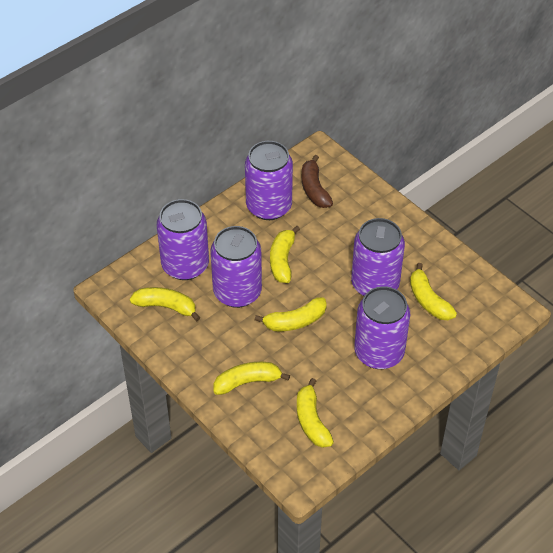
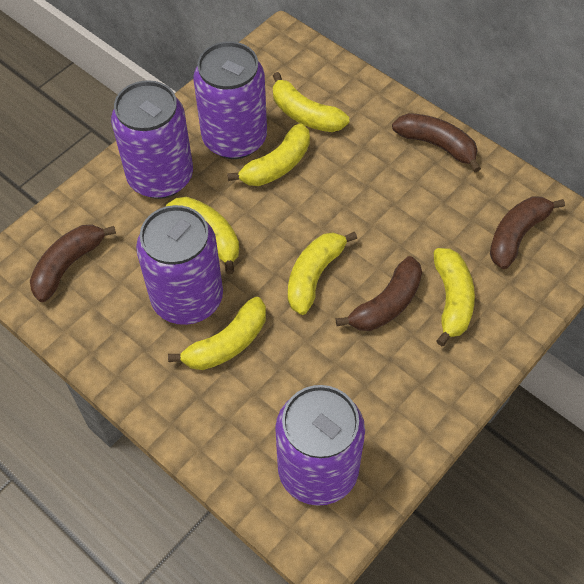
brown banana: [302,155,333,208] = 1 -> [30,225,116,302] [336,256,422,331] [392,113,481,172] [490,197,565,269] = 4
purple can: [157,199,209,280] [210,226,262,308] [245,141,293,220] [351,218,405,296] [354,286,410,369] = 5 -> [111,80,193,199] [136,205,223,325] [193,41,267,159] [275,385,365,506] = 4

